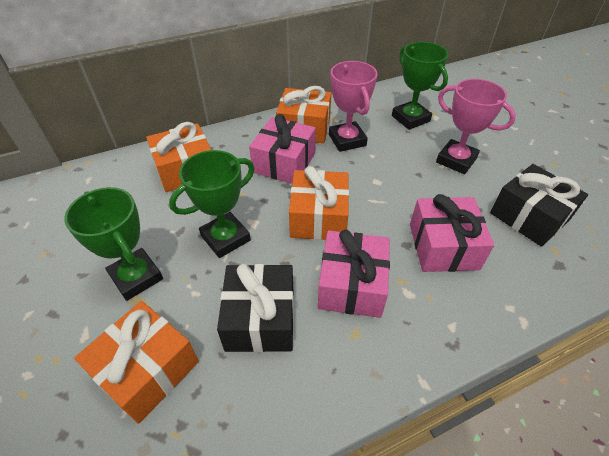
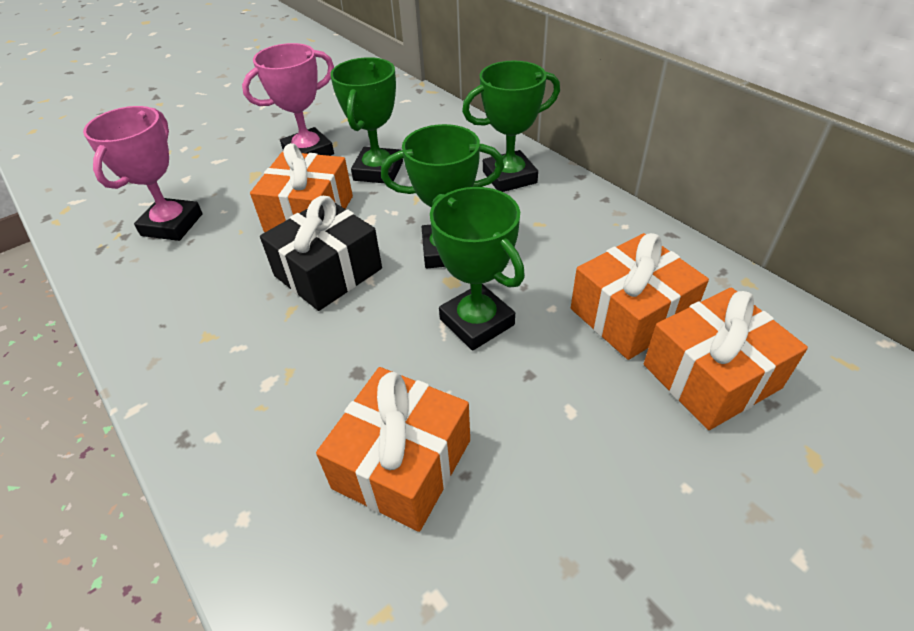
black gift: [217,264,294,352] [490,164,588,247] = 2 -> [260,196,382,311] = 1
green trophy: [64,187,163,301] [169,150,255,258] [392,42,449,130] = 3 -> [330,57,403,183] [381,124,504,268] [430,187,525,350] [462,60,560,192] = 4
pink gift: [249,114,316,183] [318,230,390,318] [410,194,494,272] = 3 -> none = 0

